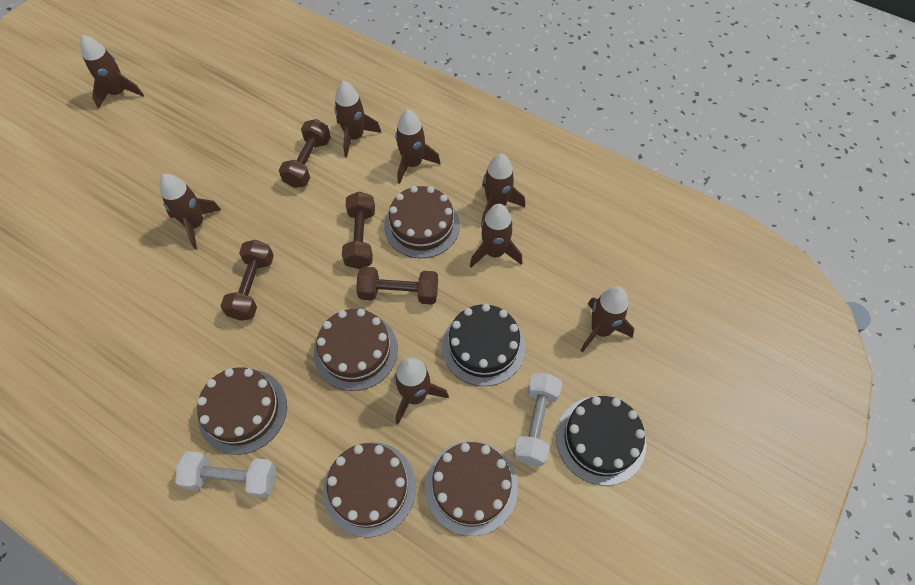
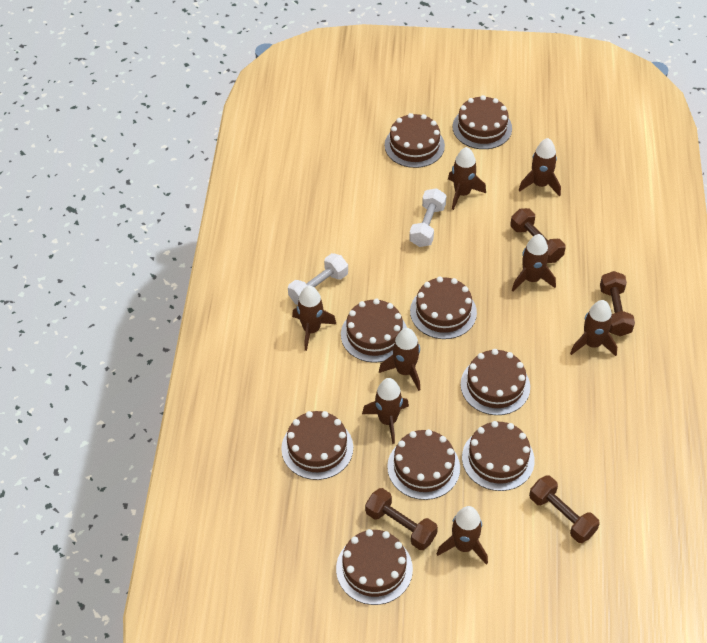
black cake: [442,304,526,386] [556,396,646,486] = 2 -> none = 0
brown cake: [197,367,287,455] [314,309,398,391] [323,442,416,538] [384,186,460,258] [425,441,518,536] = 5 -> [281,411,353,480] [336,529,413,605] [341,299,407,363] [385,113,445,168] [387,429,460,500] [410,277,477,339] [453,95,512,149] [460,349,530,415] [462,421,535,491] = 9

